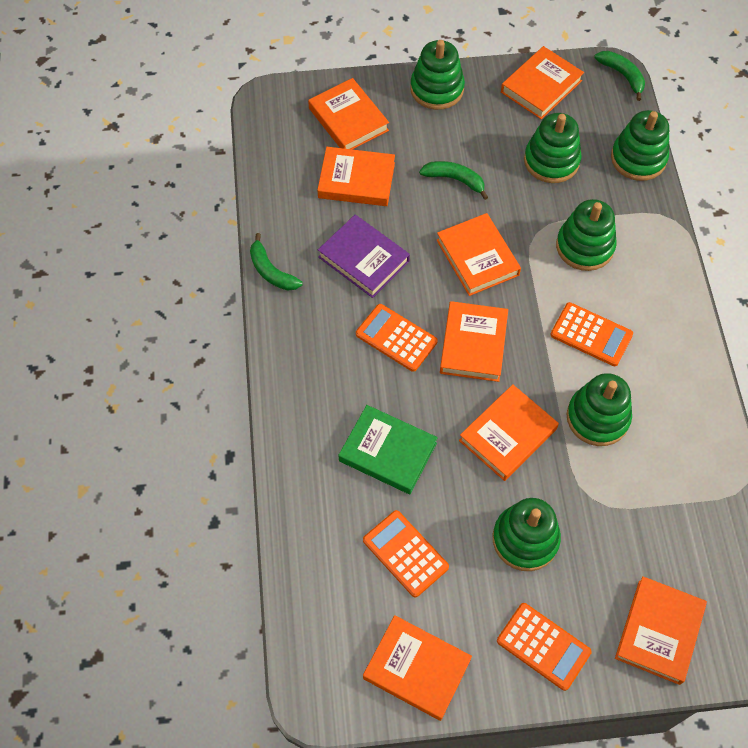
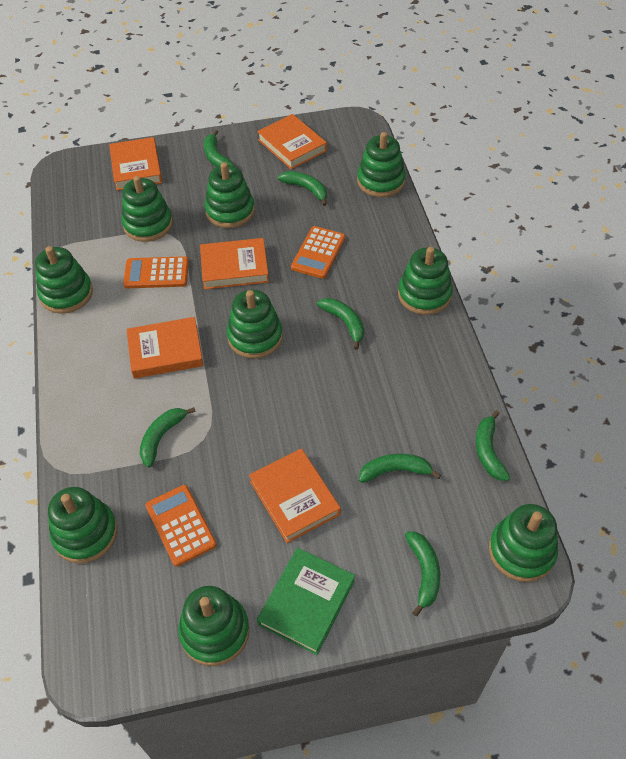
green banana: [250,233,303,290] [419,161,488,200] [594,51,645,101] = 3 -> [140,407,196,467] [204,130,235,167] [278,171,327,206] [317,298,364,350] [359,453,441,483] [405,531,440,616] [476,410,510,481] = 7
green stacking toy: [410,40,465,110] [493,498,561,571] [524,113,582,183] [556,199,616,271] [567,373,632,446] [611,110,669,181] = 6 -> [35,246,93,314] [48,487,118,563] [121,176,173,242] [178,586,250,666] [205,162,255,228] [227,290,283,359] [357,132,406,197] [398,247,453,315] [489,504,558,582] = 9
orange book: [308,78,389,149] [317,147,395,206] [363,615,472,721] [436,213,521,296] [440,301,508,382] [459,384,559,481] [501,46,584,119] [615,576,707,685] = 8 -> [109,137,162,190] [127,317,204,379] [200,238,269,289] [249,449,341,543] [257,114,327,169] = 5
orange calculator: [356,304,438,372] [363,510,449,597] [497,603,592,691] [550,302,633,366] = 4 -> [123,256,189,288] [145,485,217,567] [291,226,346,279] = 3
purple book: [318,215,410,298] = 1 -> none = 0

